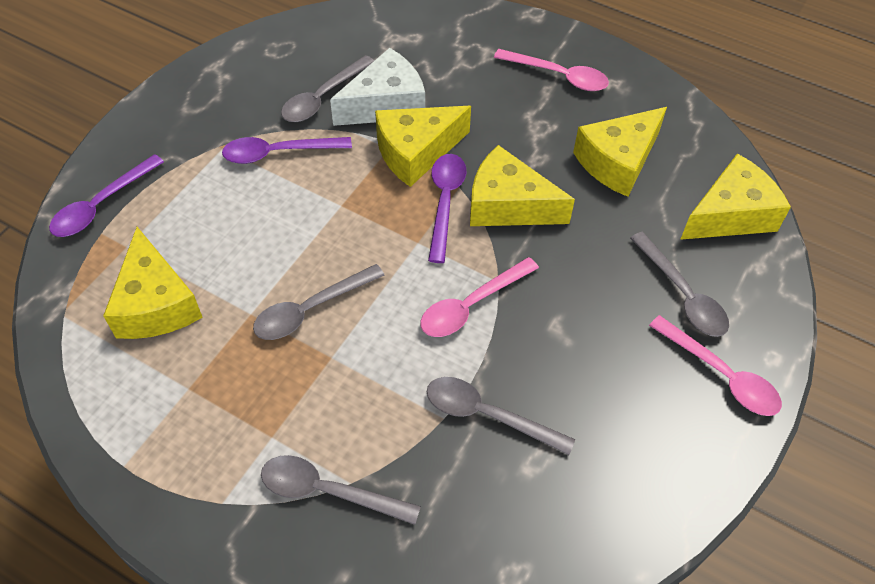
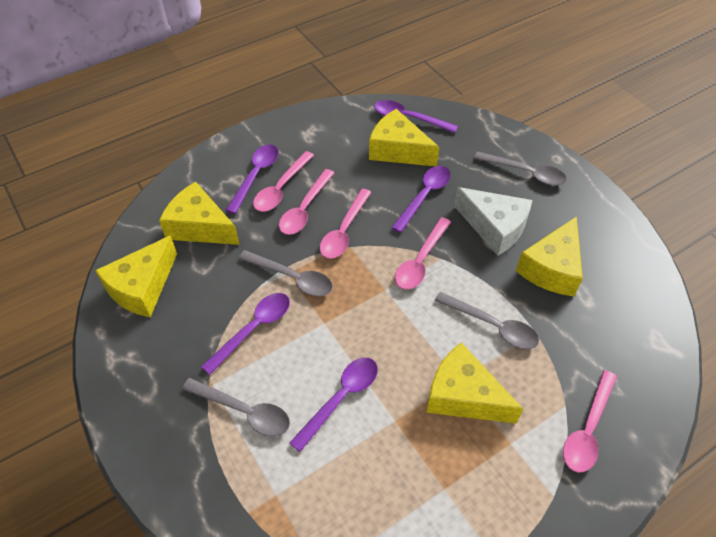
grey spoon: [253,264,385,340] [261,455,421,525] [281,55,374,122] [427,377,575,455] [630,232,729,337] = 5 -> [182,378,290,436] [239,250,333,296] [435,292,539,349] [474,151,567,186] = 4
pink spoon: [420,257,539,337] [494,49,609,91] [649,315,782,416] = 3 -> [253,151,314,212] [279,169,334,235] [320,189,372,259] [395,217,451,289] [563,370,617,473] = 5
purple spoon: [49,154,164,237] [222,137,352,164] [428,154,466,263] = 3 -> [201,293,290,375] [226,144,279,214] [290,357,378,452] [374,100,458,133] [391,166,451,233] = 5

